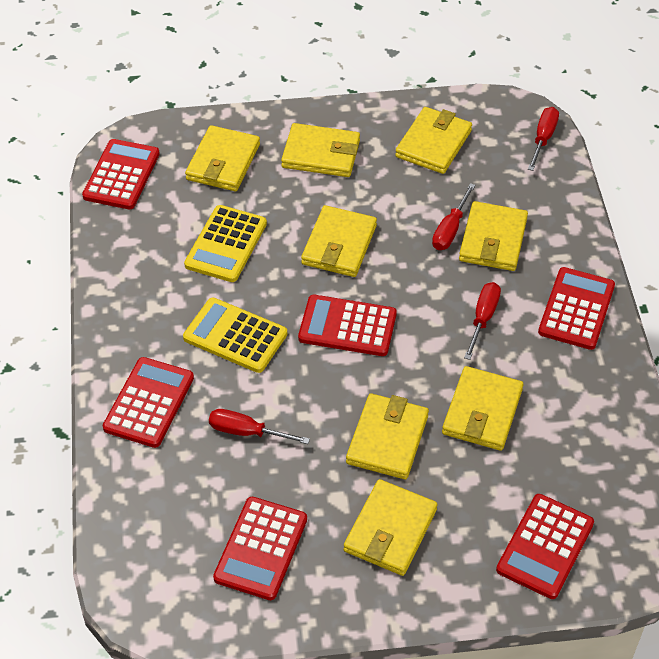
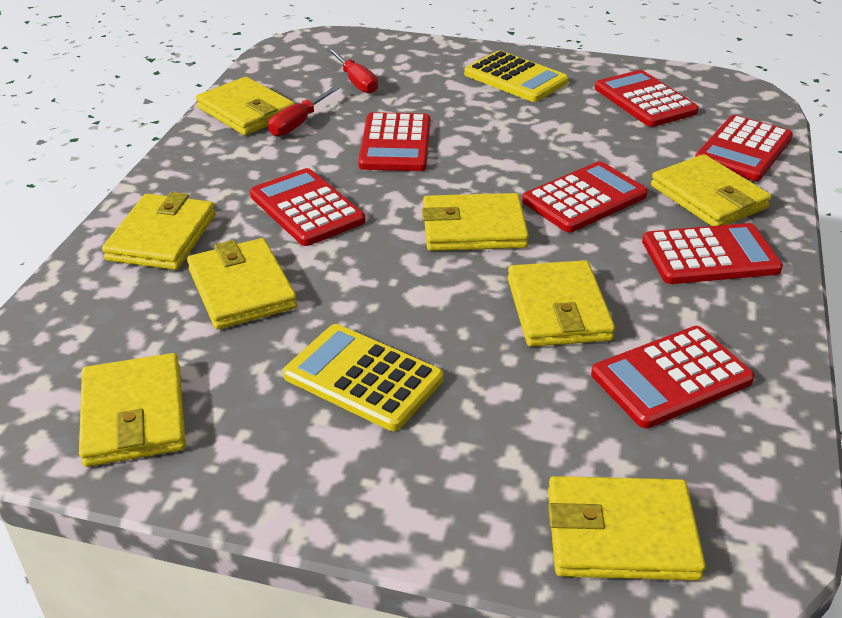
red calculator: [82,139,160,209] [103,357,194,448] [213,497,307,600] [298,295,397,356] [496,494,594,599] [538,267,615,350] = 6 -> [250,168,365,246] [358,112,430,171] [522,161,648,232] [591,326,755,428] [595,70,699,127] [642,223,783,284] [695,115,793,181] = 7
red screwdriver: [209,409,310,444] [432,183,475,250] [464,282,501,360] [528,107,559,171] = 4 -> [268,86,340,137] [327,48,378,94] = 2

